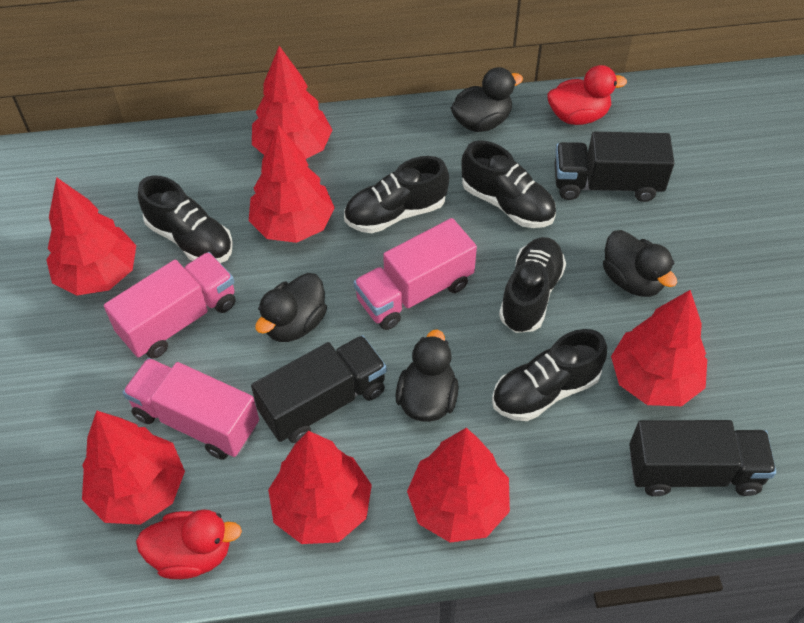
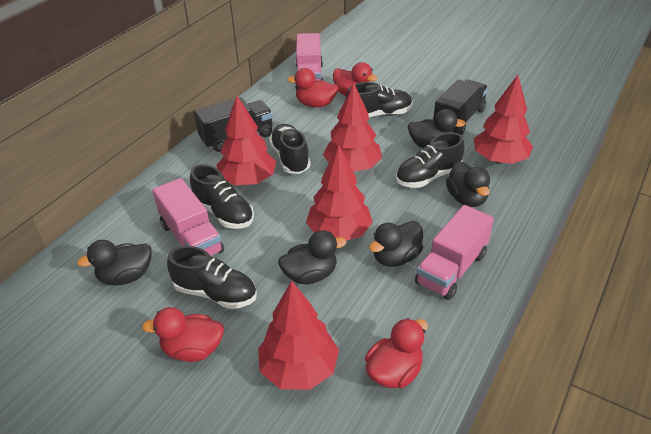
black duck: [255,273,327,342] [395,329,459,422] [451,67,523,132] [603,230,677,297] = 4 -> [77,240,152,286] [278,230,346,285] [369,221,423,267] [407,109,466,148] [446,161,490,207] = 5
black truck: [251,335,387,443] [555,132,674,202] [629,420,776,496] = 3 -> [194,97,273,152] [433,79,488,135] = 2
red duck: [136,509,242,579] [547,65,627,125] = 2 -> [142,307,224,362] [287,68,339,108] [333,62,378,96] [365,318,428,388] = 4
red tree: [46,177,136,295] [82,411,185,525] [249,125,335,243] [252,46,332,159] [268,431,372,544] [407,428,510,543] [611,290,707,406] = 7 -> [216,96,276,185] [258,281,339,390] [306,145,373,240] [323,82,382,172] [474,75,533,164] = 5

